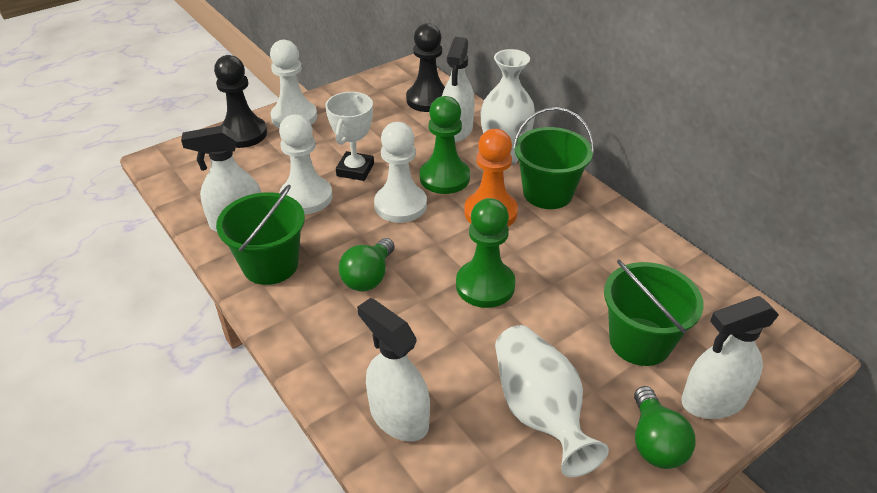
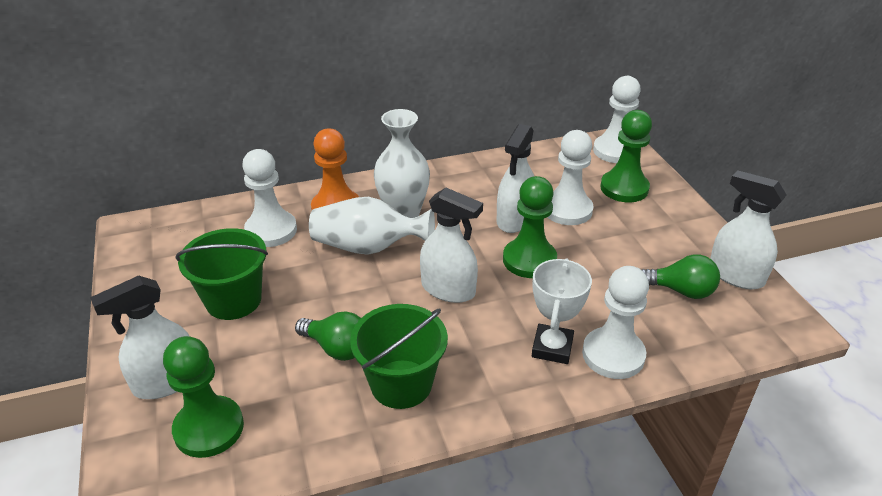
black pawn: [214,55,267,148] [406,23,445,112] = 2 -> none = 0
green bucket: [216,185,305,285] [513,107,594,209] [604,259,704,366] = 3 -> [176,228,268,320] [350,304,448,409] = 2
green pawn: [420,96,470,194] [456,198,516,308] = 2 -> [163,336,244,458] [503,176,557,278] [600,110,652,202] = 3
white pawn: [270,40,317,128] [279,114,333,214] [374,122,427,223] = 3 -> [242,149,297,247] [548,130,593,225] [582,266,649,379] [593,76,641,163] = 4

